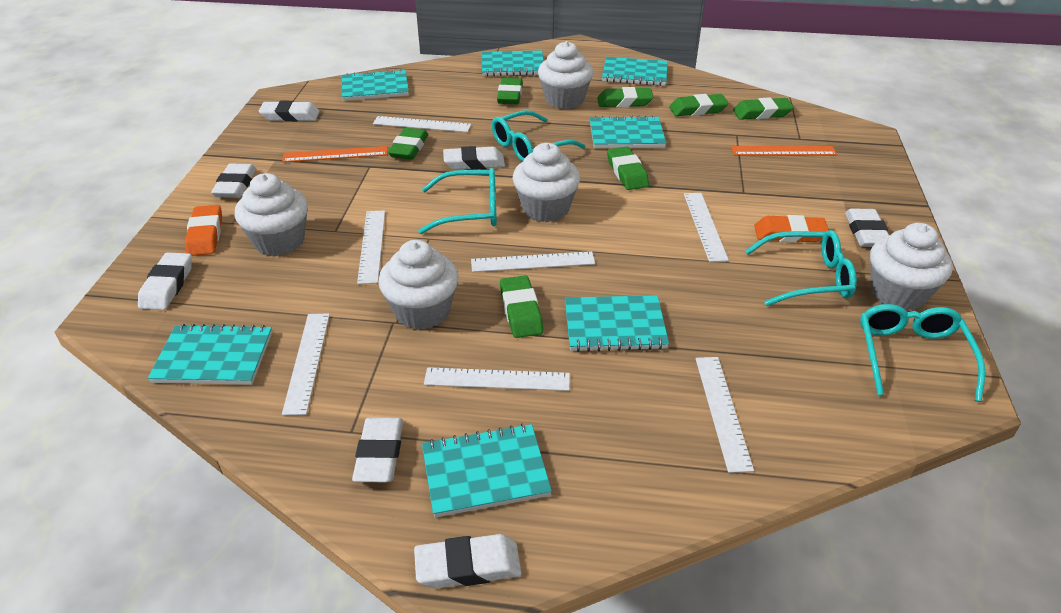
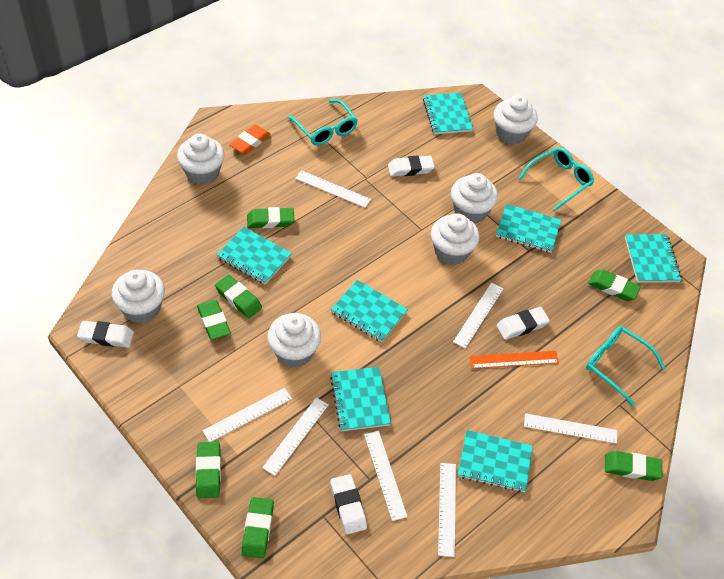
orange eraser: [185,205,222,256] [754,215,829,242] = 2 -> [229,124,270,154] = 1
orange ruler: [282,146,388,162] [731,146,837,156] = 2 -> [469,351,559,369] = 1
turquoise glasses: [418,168,497,234] [492,110,586,162] [745,230,857,306] [860,304,985,402] = 4 -> [288,99,357,146] [519,147,594,211] [586,326,666,407] = 3
white cupcake: [235,173,308,256] [378,240,458,330] [513,143,580,222] [538,41,593,109] [870,223,953,311] = 5 -> [112,270,165,323] [177,134,224,185] [267,313,321,368] [431,213,480,265] [451,173,498,224] [494,95,538,145] = 6
white eraser: [138,252,192,310] [211,164,256,198] [259,101,320,122] [352,417,403,482] [414,534,522,589] [443,146,505,170] [845,209,889,247] = 7 -> [77,321,134,348] [330,474,367,535] [388,155,435,177] [496,307,550,340] = 4

